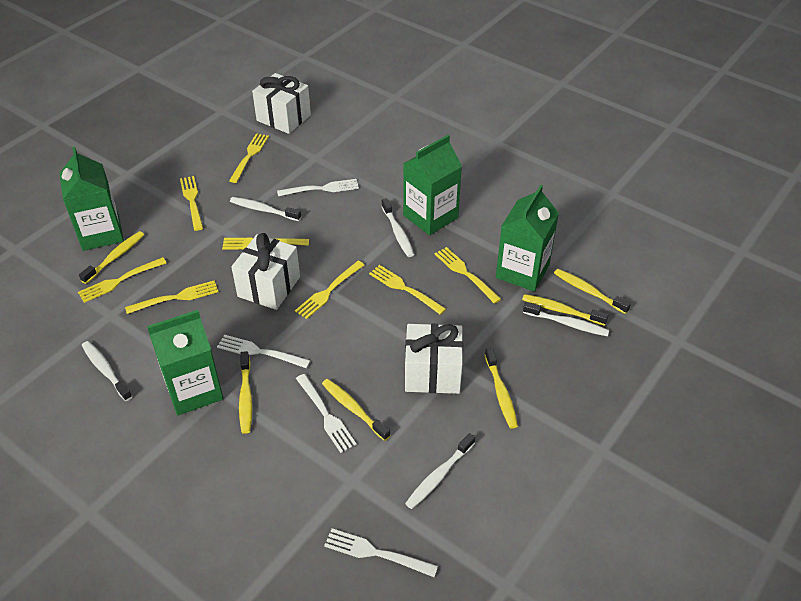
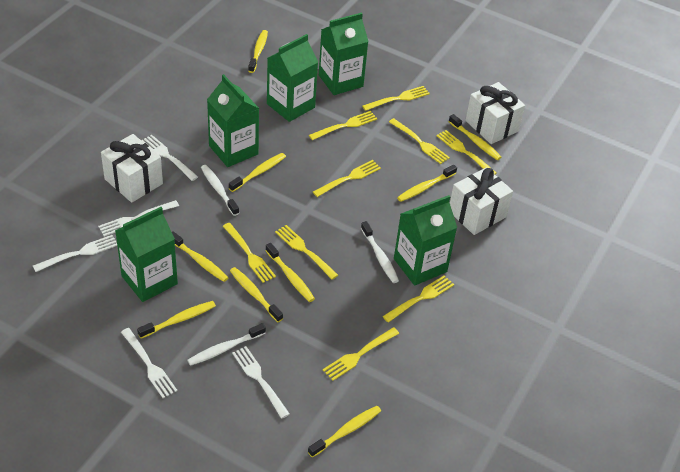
green carton: [59,147,124,251] [147,310,223,416] [403,135,462,235] [496,185,559,291] = 4 -> [115,207,178,302] [207,74,259,167] [267,34,318,122] [319,13,369,95] [394,195,457,285] = 5
white fork: [217,334,310,368] [277,179,359,196] [296,374,357,453] [324,528,438,577] = 4 -> [33,235,117,272] [98,200,179,237] [121,328,177,398] [141,135,198,181] [232,346,290,419] = 5
white toothbrush: [82,341,132,401] [230,197,301,221] [382,198,414,257] [405,433,475,509] [523,302,609,337] = 5 -> [187,323,266,366] [201,165,239,216] [361,221,399,283] = 3
yellow fork: [78,257,166,303] [125,280,218,314] [180,176,203,231] [222,238,309,250] [229,133,269,183] [295,261,364,319] [369,265,446,315] [435,247,501,304] = 8 -> [223,223,276,283] [275,225,338,279] [309,111,377,140] [313,160,381,197] [323,327,399,381] [362,86,430,111] [383,275,454,323] [389,118,450,164] [436,130,497,175] = 9
yellow toothbrush: [79,231,144,284] [239,351,252,434] [322,379,390,441] [485,348,518,429] [522,294,609,326] [554,269,631,314] = 6 -> [137,301,216,339] [172,231,229,282] [229,153,286,192] [230,267,283,322] [248,30,268,73] [265,243,315,302] [308,406,381,457] [397,165,457,202] [449,114,501,160] = 9

